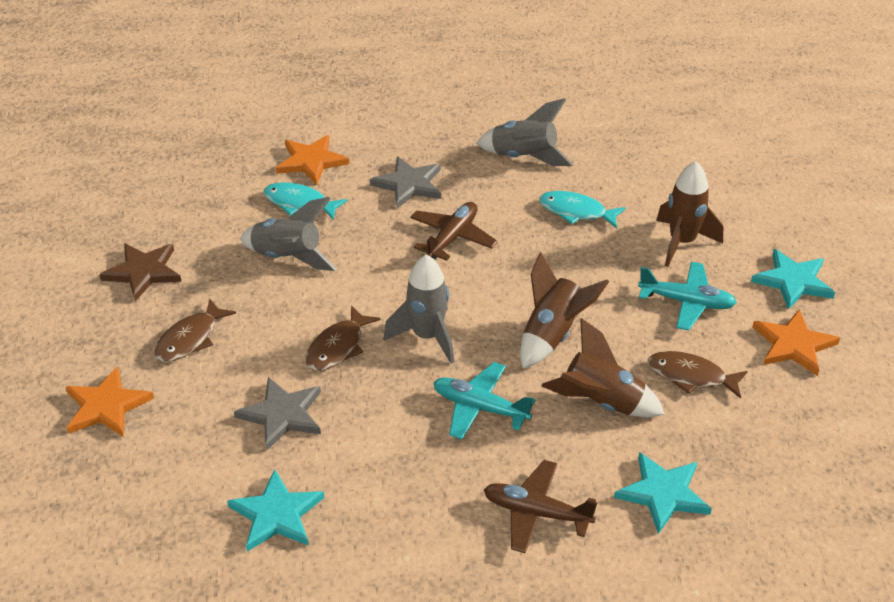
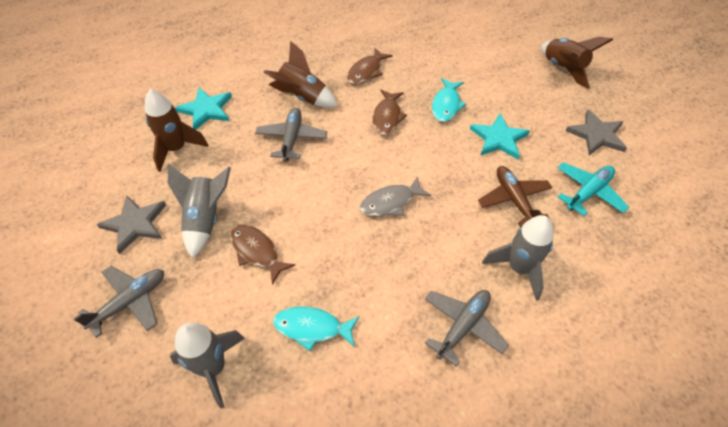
brown plane: [410,202,498,261] [484,460,597,553] = 2 -> [478,166,553,227] = 1
brown star: [99,243,182,301] = 1 -> none = 0
grey fish: none = 0 -> [360,176,431,216] = 1
grey plane: none = 0 -> [74,266,164,338] [255,108,327,161] [425,290,509,367] = 3
orange star: [66,366,154,437] [276,135,349,185] [753,309,840,376] = 3 -> none = 0
turquoise plane: [434,362,535,440] [638,262,737,331] = 2 -> [557,162,629,216] = 1
turquoise star: [227,470,325,552] [614,452,712,534] [751,249,835,310] = 3 -> [175,88,232,130] [470,114,530,159] = 2

